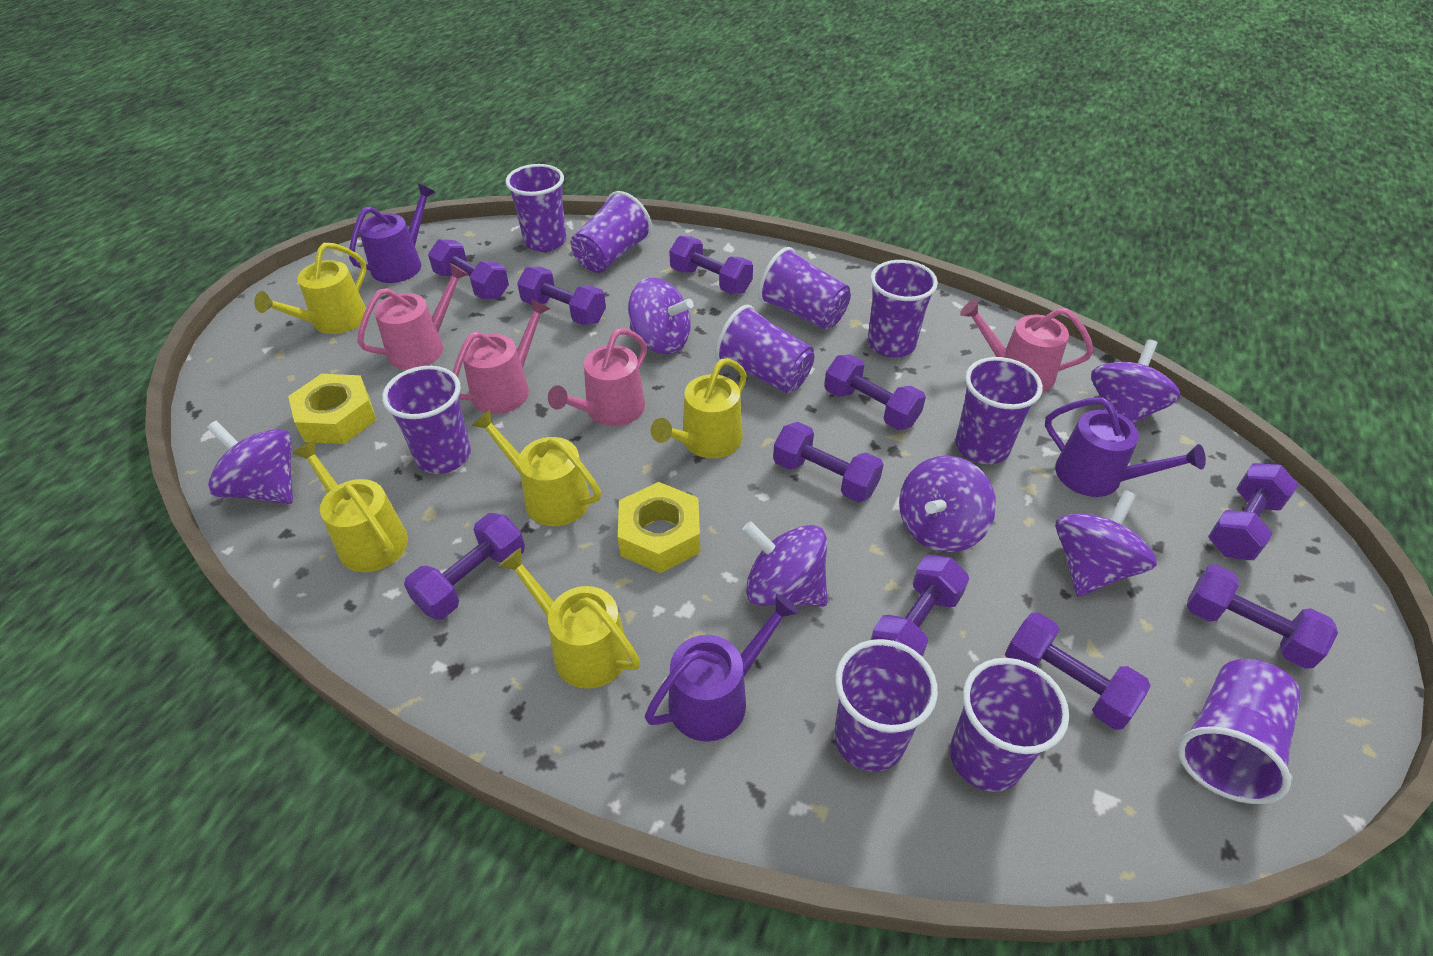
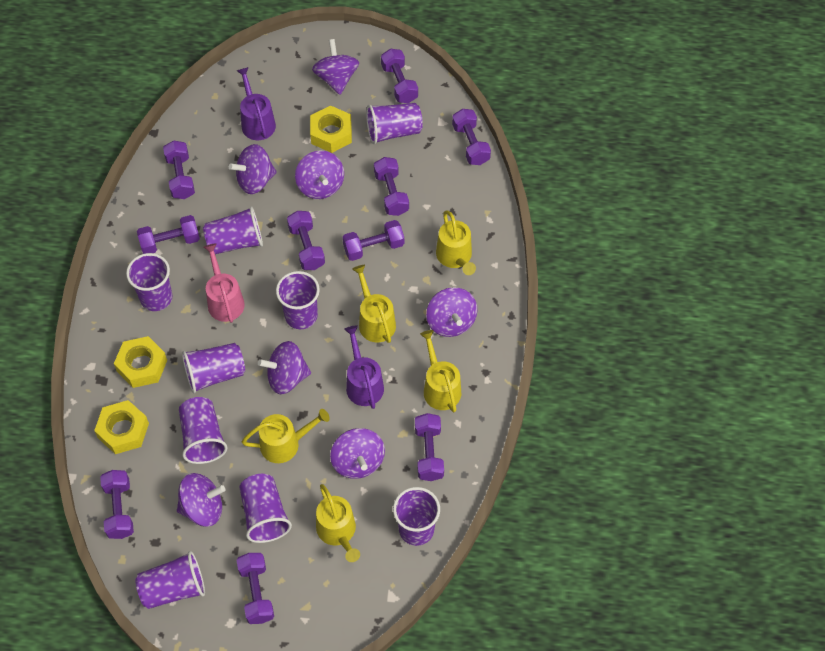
pink watering can: [357,263,469,370] [453,299,550,414] [548,328,647,426] [960,299,1094,392] = 4 -> [204,243,245,323] = 1
purple cup: [382,366,471,474] [505,164,566,252] [571,191,652,273] [715,305,814,393] [758,247,851,330] [834,639,938,772] [868,260,938,357] [950,658,1069,792] [955,357,1043,464] [1178,659,1301,804] = 10 -> [126,253,173,311] [135,551,205,609] [179,397,227,464] [182,343,245,393] [203,206,263,254] [239,474,292,543] [276,271,320,329] [366,103,423,144] [393,487,440,546] = 9
purple spinning top: [207,421,293,504] [628,278,694,354] [742,521,827,607] [899,456,996,552] [1055,490,1157,597] [1091,339,1181,424] = 6 -> [177,473,225,527] [229,144,277,194] [258,341,311,394] [295,150,344,199] [312,39,359,95] [330,428,385,479] [426,287,477,337] = 7
purple watering can: [349,184,436,283] [645,594,799,742] [1045,398,1206,497] = 3 -> [236,67,276,140] [344,326,384,409] = 2
yellow nut: [288,374,377,444] [618,482,700,573] = 2 -> [94,400,149,454] [114,336,167,388] [310,106,352,153] = 3

